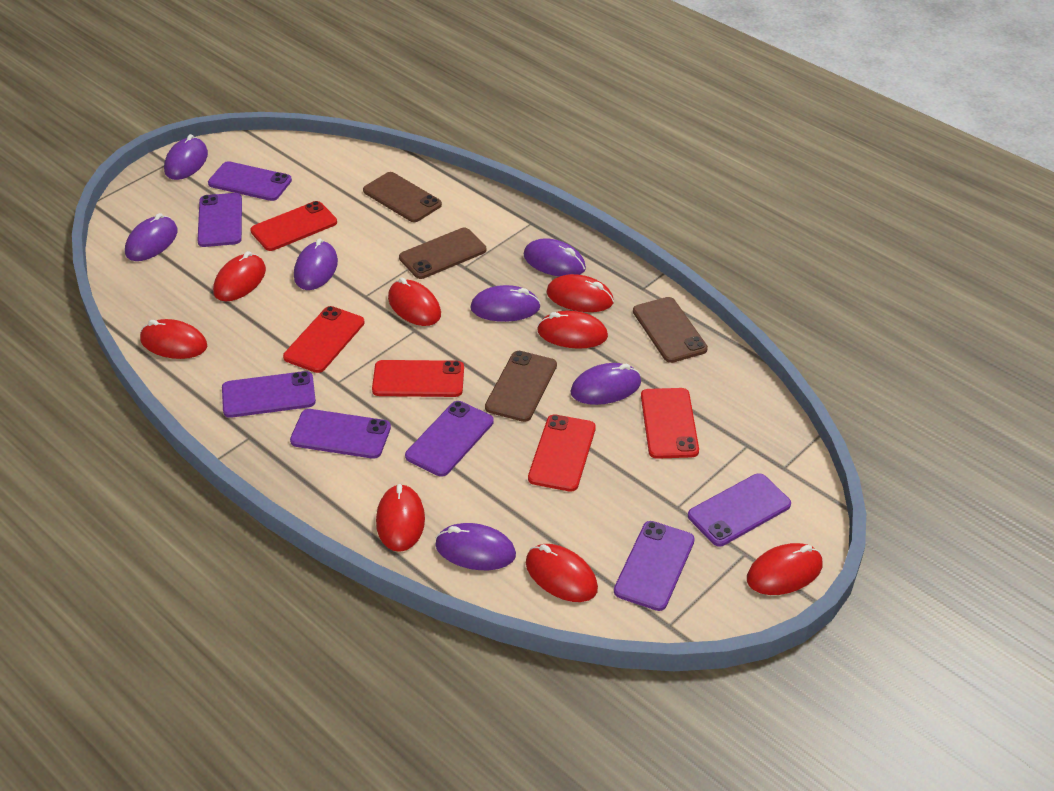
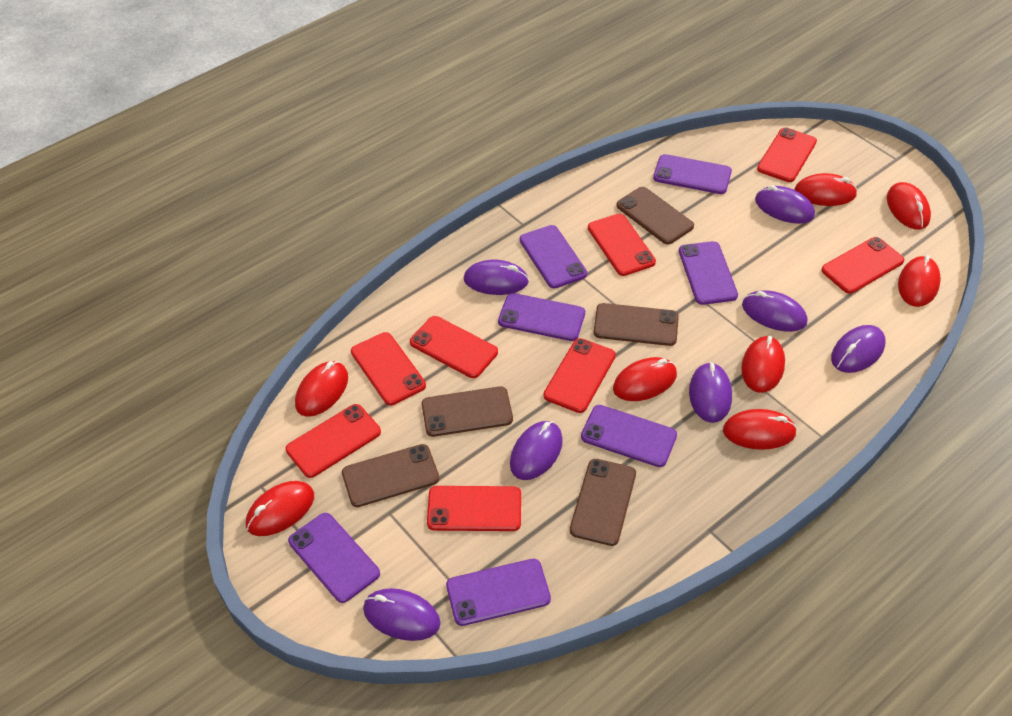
brown phone: [363,172,442,222] [399,228,486,279] [485,351,557,422] [633,297,708,363] = 4 -> [342,444,439,507] [422,386,513,437] [570,459,636,546] [594,303,679,346] [616,187,694,245] = 5
red phone: [250,201,337,251] [283,306,365,373] [372,360,464,397] [528,414,596,492] [641,388,699,459] = 5 -> [286,404,381,478] [351,332,426,405] [410,316,498,378] [427,486,521,531] [543,338,616,413] [588,214,656,276] [757,128,817,182] [821,237,905,294] = 8

